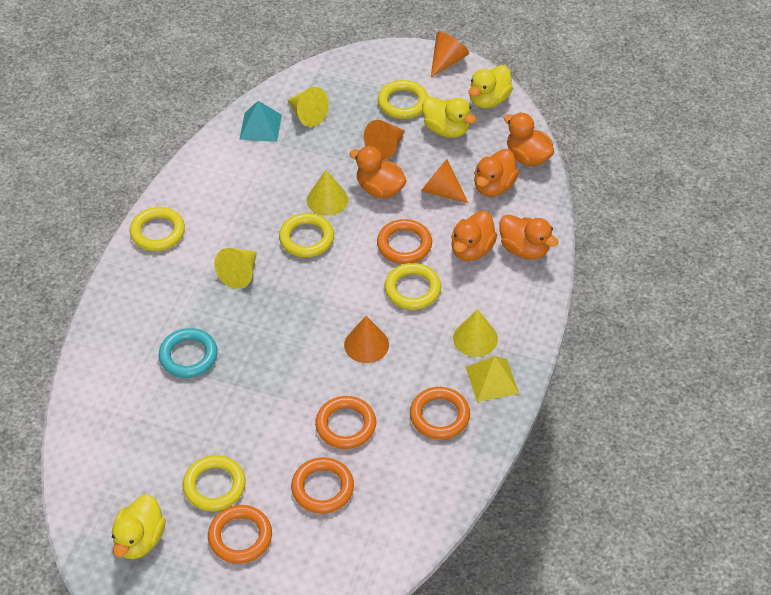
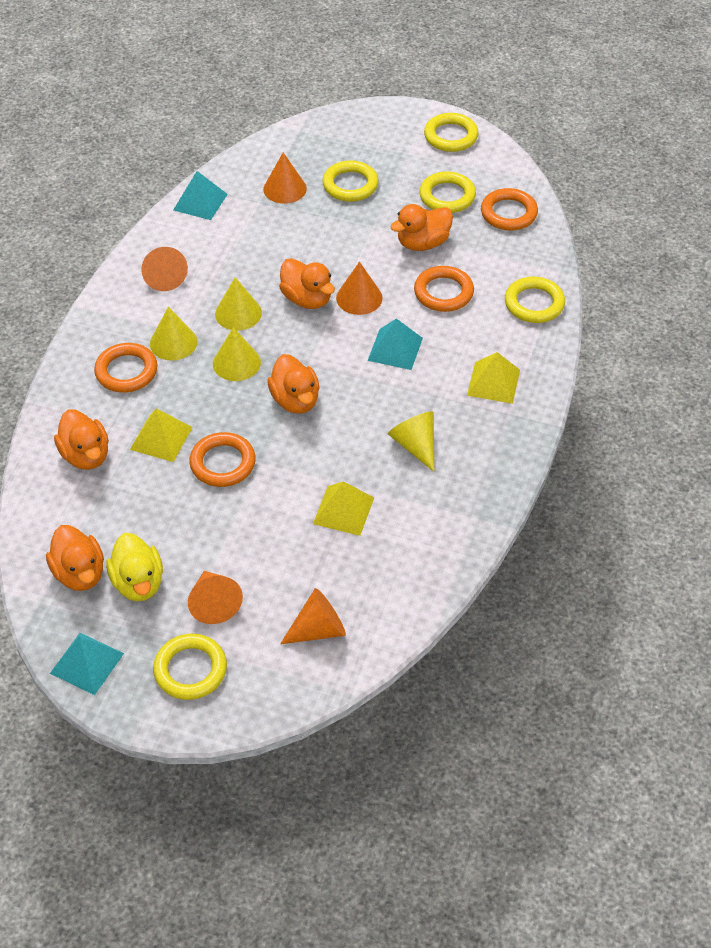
orange cone: [344,316,389,363] [364,120,405,160] [421,159,468,203] [431,32,469,77] = 4 -> [141,247,188,291] [188,571,243,624] [263,152,307,204] [280,588,346,644] [336,262,383,315] = 5
orange ring: [208,505,272,564] [291,457,354,514] [315,396,376,449] [377,219,432,264] [410,387,470,440] = 5 -> [94,343,158,393] [189,432,256,487] [414,266,474,312] [481,188,538,231] = 4
turquoise pyramid: [239,101,282,142] = 1 -> [50,633,124,695] [173,171,228,220] [368,319,423,370] = 3
turquoise ring: [159,328,218,378] = 1 -> none = 0
yellow duck: [112,494,166,559] [422,96,477,138] [469,65,513,108] = 3 -> [106,533,163,601] = 1
yellow pyramid: [466,356,519,402] = 1 -> [130,408,193,462] [313,481,374,536] [467,352,520,404] = 3

